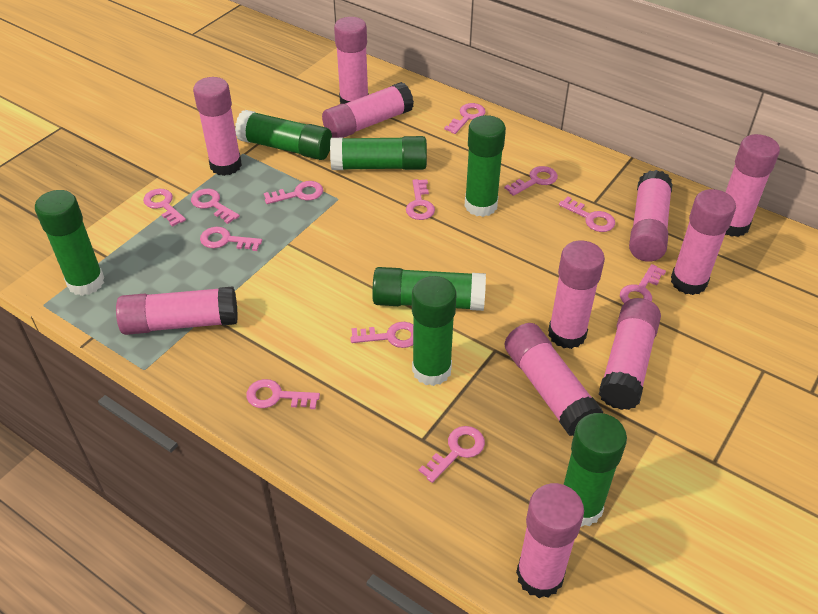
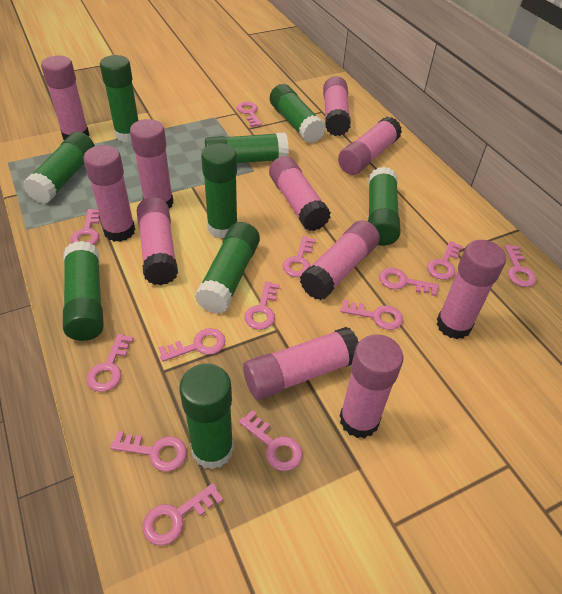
green glue stick: [35,190,104,296] [235,110,332,160] [330,136,427,170] [372,267,486,311] [412,276,457,386] [464,115,506,217] [564,413,627,527] = 7 -> [23,132,95,204] [63,241,104,341] [100,55,139,142] [179,363,234,470] [195,222,260,314] [201,143,238,238] [205,132,289,163] [270,84,326,143] [368,167,401,246] = 9
pink key: [143,189,186,227] [191,189,240,224] [200,227,262,251] [246,379,320,409] [264,181,323,204] [350,322,413,348] [406,179,435,220] [419,426,485,483] [444,103,486,134] [504,166,558,196] [559,196,615,232] [620,264,666,303] = 12 -> [71,209,100,245] [87,334,134,392] [110,431,187,472] [143,483,223,545] [159,328,226,362] [237,102,262,127] [239,410,303,471] [244,281,280,330] [283,236,316,277] [340,300,403,330] [379,268,439,296] [427,241,463,280] [505,245,537,287] = 13

